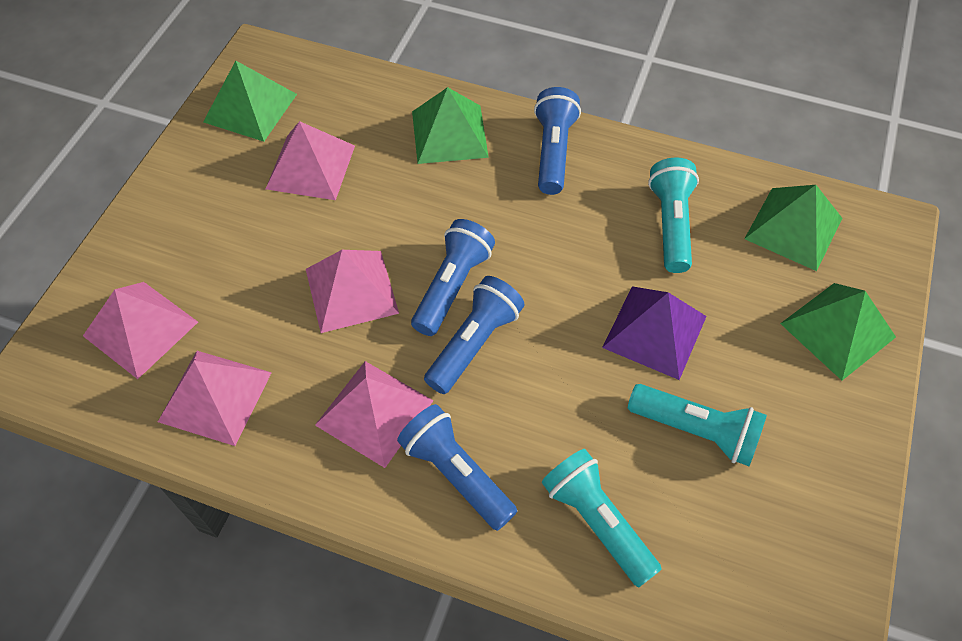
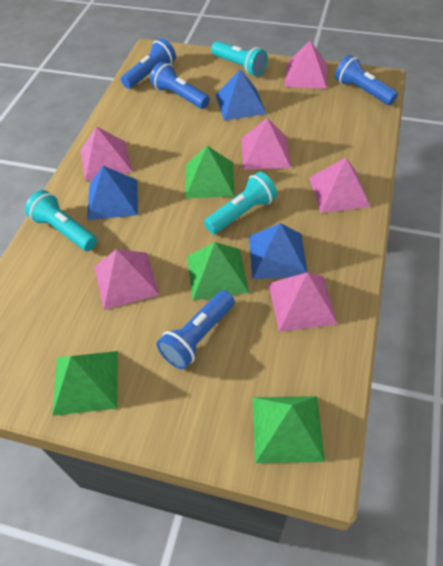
blue pyramid: none = 0 -> [87,166,138,220] [216,69,267,121] [249,223,307,279] = 3
pink pyramid: [83,282,198,379] [158,351,272,446] [266,121,355,200] [306,250,399,333] [315,361,434,468] = 5 -> [81,127,132,181] [94,249,159,310] [242,118,291,170] [269,272,338,332] [285,40,327,89] [309,157,370,213] = 6
purple pyramid: [602,286,707,380] = 1 -> none = 0

